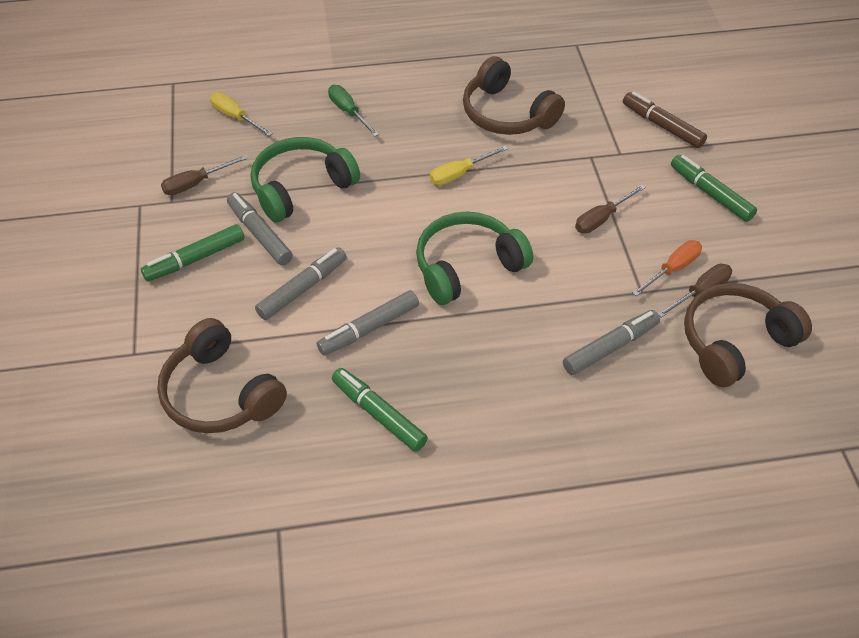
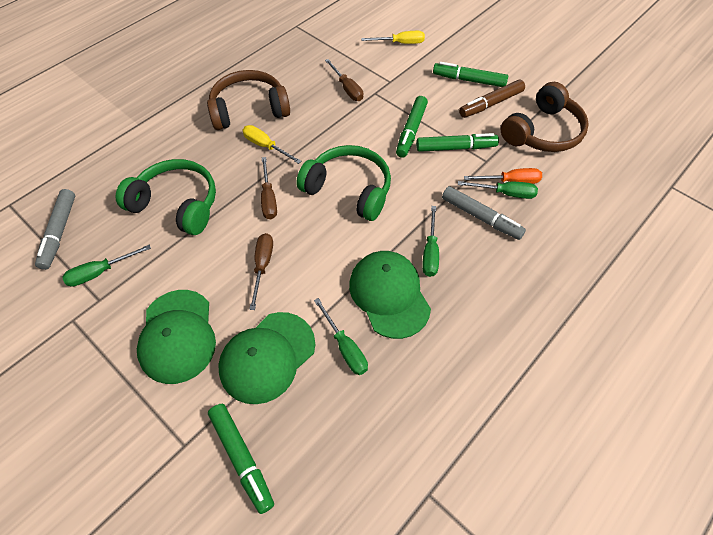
brown headphones: [157,318,287,433] [463,56,565,135] [684,283,812,387] = 3 -> [207,70,290,130] [500,82,589,152] = 2
green cap: none = 0 -> [137,290,216,384] [218,312,315,404] [349,251,431,339] = 3
green marker: [141,224,245,282] [332,368,428,452] [671,155,757,222] = 3 -> [208,404,274,514] [396,96,428,158] [416,133,499,152] [433,62,508,87] = 4
green screwdriver: [328,85,379,137] = 1 -> [62,245,151,287] [314,298,368,375] [422,206,439,277] [458,181,538,199] = 4
grey marker: [227,192,293,265] [255,247,347,320] [317,290,419,355] [563,310,660,375] = 4 -> [35,189,75,270] [442,186,526,240] = 2

